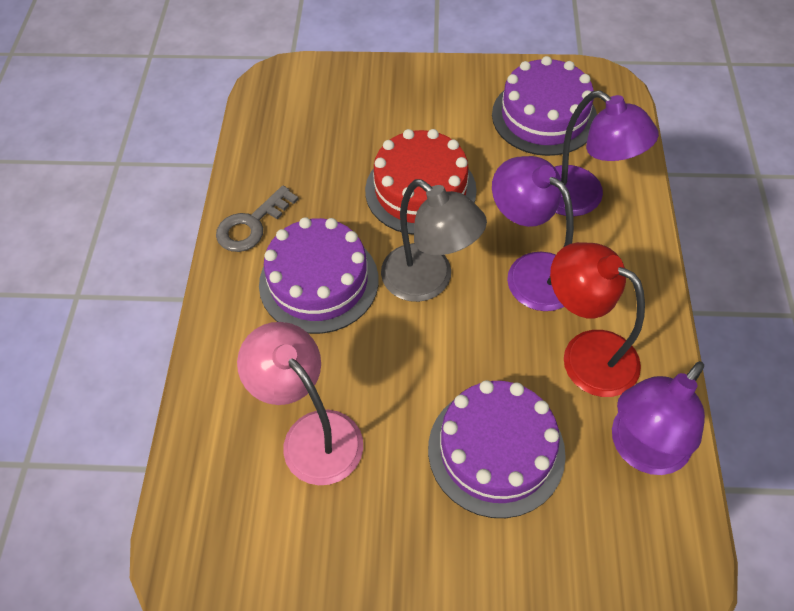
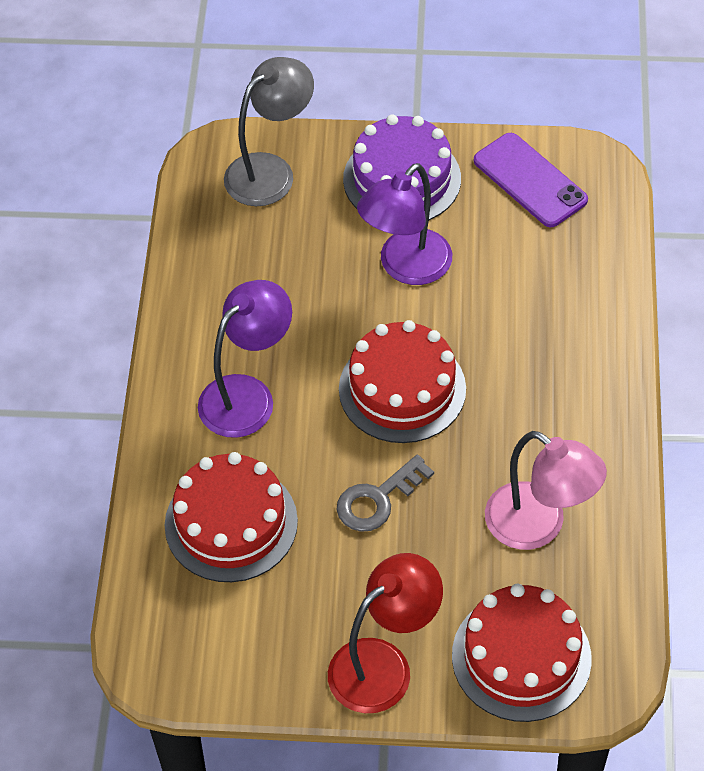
purple cake: [259,217,379,334] [428,380,566,518] [492,56,597,156] = 3 -> [343,114,461,220] = 1
purple lamp: [492,156,574,311] [555,90,659,216] [612,361,705,475] = 3 -> [198,280,292,438] [357,163,452,285] = 2
purple phone: none = 0 -> [474,133,588,227] = 1
red cake: [365,129,477,235] = 1 -> [165,452,298,582] [339,320,466,443] [452,584,592,722] = 3

